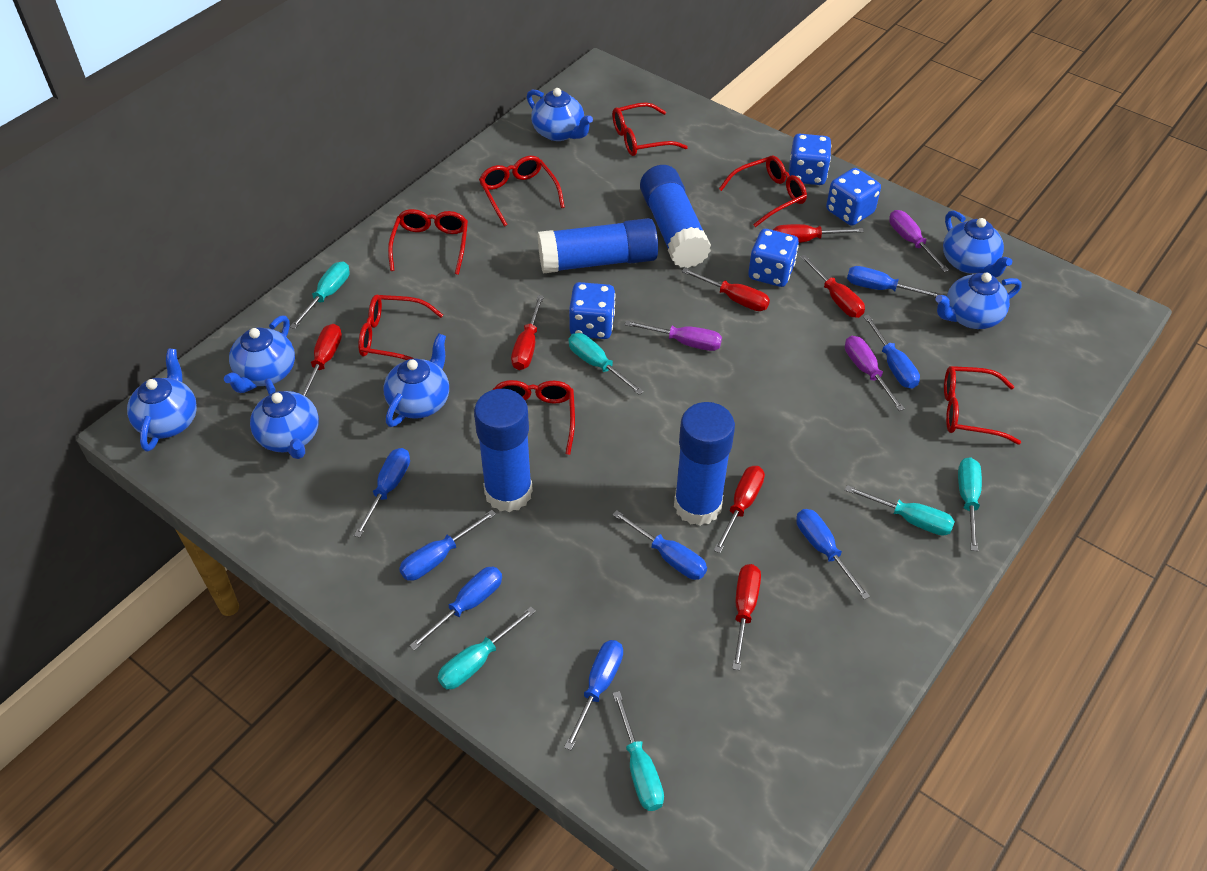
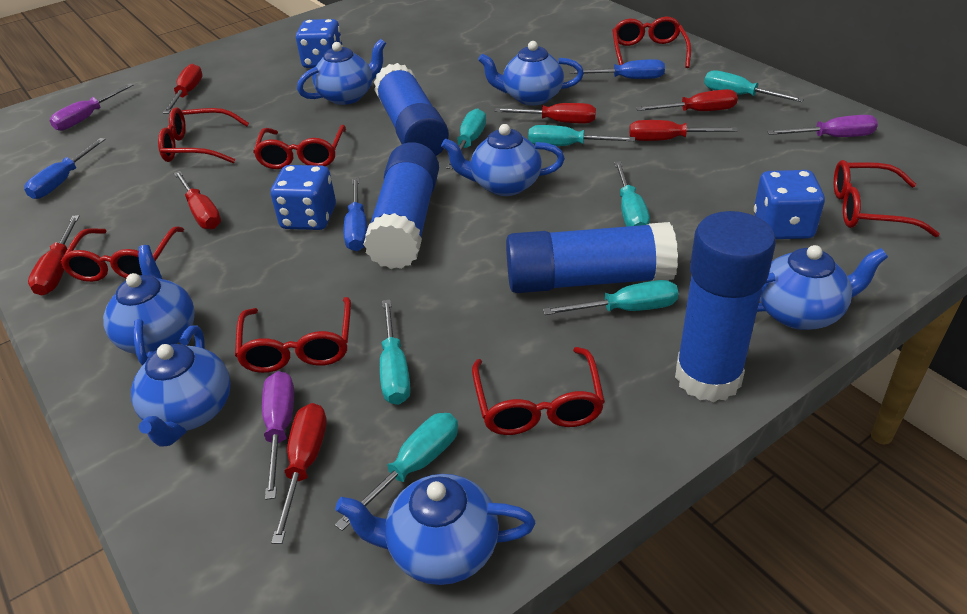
blue dice: [569,282,615,339] [748,229,799,287] [789,134,831,185] [826,168,881,226] = 4 -> [271,165,336,230] [296,19,343,68] [754,170,825,239] = 3
blue screwdriver: [354,448,410,538] [399,510,496,581] [409,567,502,651] [564,640,623,750] [612,510,707,580] [796,509,870,600] [847,266,943,297] [863,314,920,389] = 8 -> [24,138,106,199] [344,178,368,251] [569,59,665,79] = 3
turquoise screwdriver: [290,262,350,329] [438,607,536,689] [568,333,644,395] [612,691,664,811] [845,485,955,536] [958,457,982,551] = 6 -> [335,413,458,531] [380,299,411,405] [446,108,486,169] [528,125,635,146] [543,280,679,315] [614,161,650,227] [704,70,804,102] = 7

